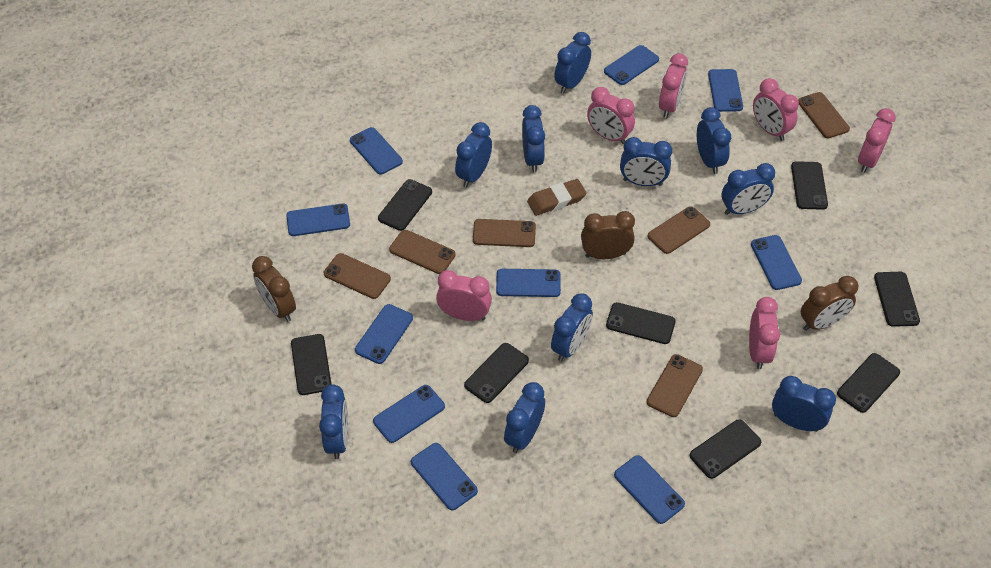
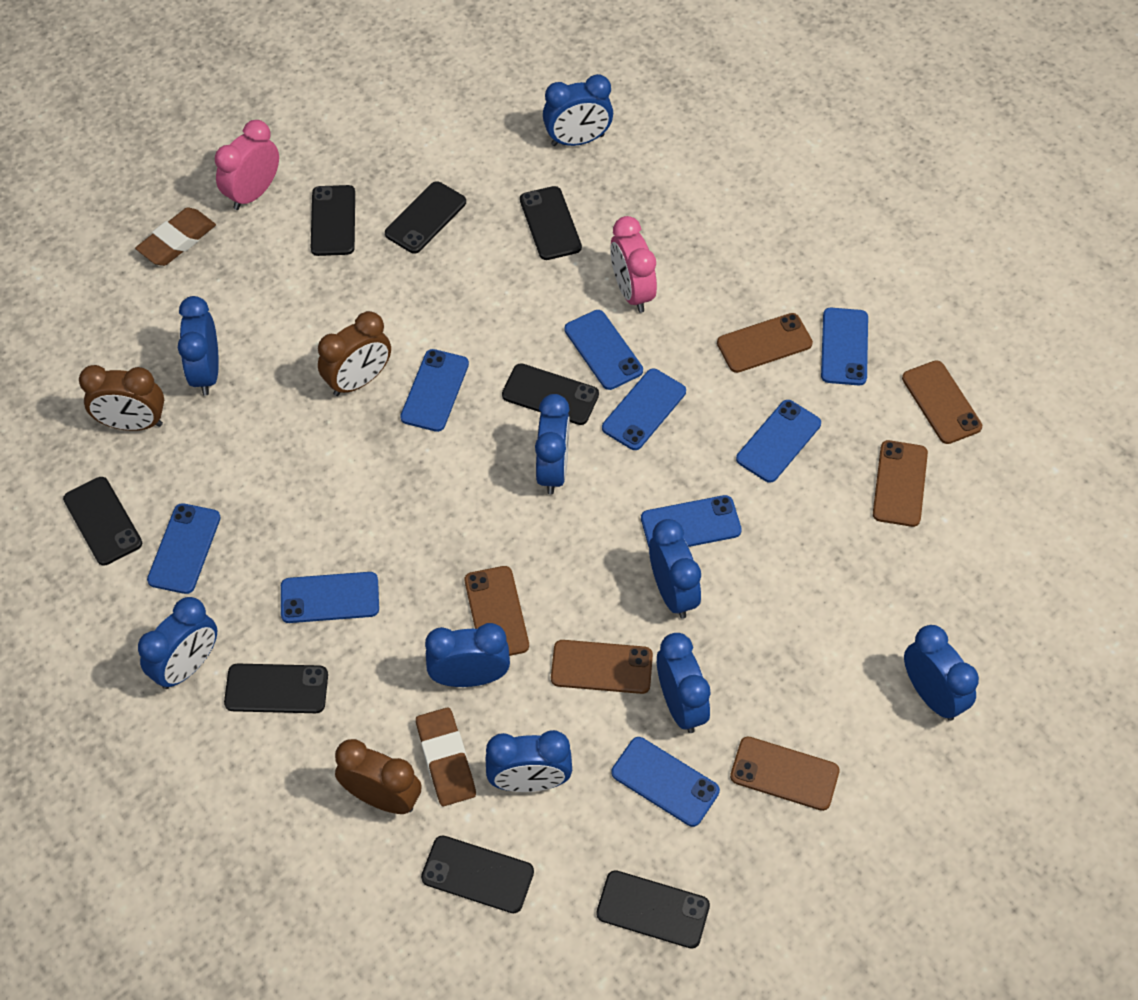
blue clock: [319,384,348,459] [455,122,492,187] [504,382,545,453] [522,105,545,172] [551,293,593,361] [554,32,591,94] [620,137,672,186] [697,107,731,174] [722,163,775,215] [772,376,836,432] = 10 -> [138,597,217,689] [178,296,219,396] [425,623,510,687] [485,730,572,792] [535,394,570,495] [543,74,613,146] [649,519,701,619] [657,633,710,733] [904,625,979,721] = 9
blue phone: [286,204,350,236] [350,127,403,175] [355,304,413,364] [373,385,445,443] [411,443,478,510] [496,269,561,297] [604,45,659,85] [614,455,685,524] [708,69,743,112] [751,235,802,290] = 10 -> [147,503,221,594] [281,572,379,623] [400,349,469,432] [565,310,643,390] [602,369,686,450] [612,737,720,827] [641,495,742,547] [736,400,821,483] [821,308,868,385] = 9
brown eraser: [527,179,586,216] = 1 -> [135,207,216,266] [416,707,476,806] = 2
pink clock: [436,270,492,321] [587,87,635,144] [659,53,688,118] [749,297,780,369] [753,78,799,141] [858,108,896,173] = 6 -> [215,120,279,210] [610,216,657,313] = 2

